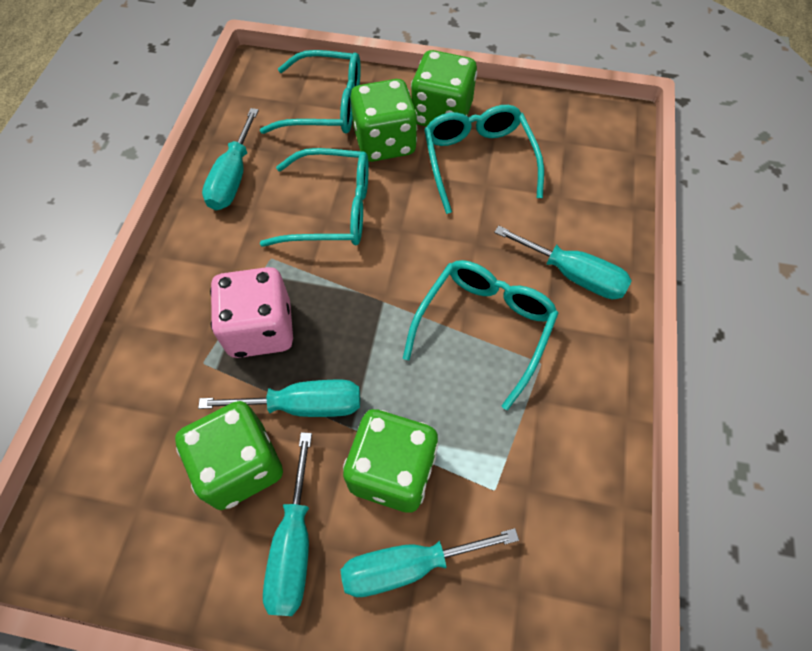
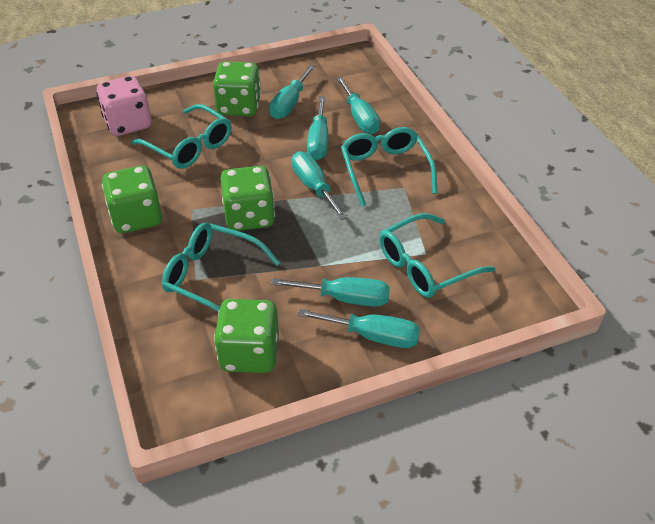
turquoise screwdriver: [198,380,360,417] [202,108,259,210] [263,432,312,616] [340,528,519,597] [494,226,632,299] = 5 -> [269,64,315,119] [271,277,390,307] [292,151,348,220] [297,309,420,348] [307,96,328,160] [336,77,380,134] = 6

